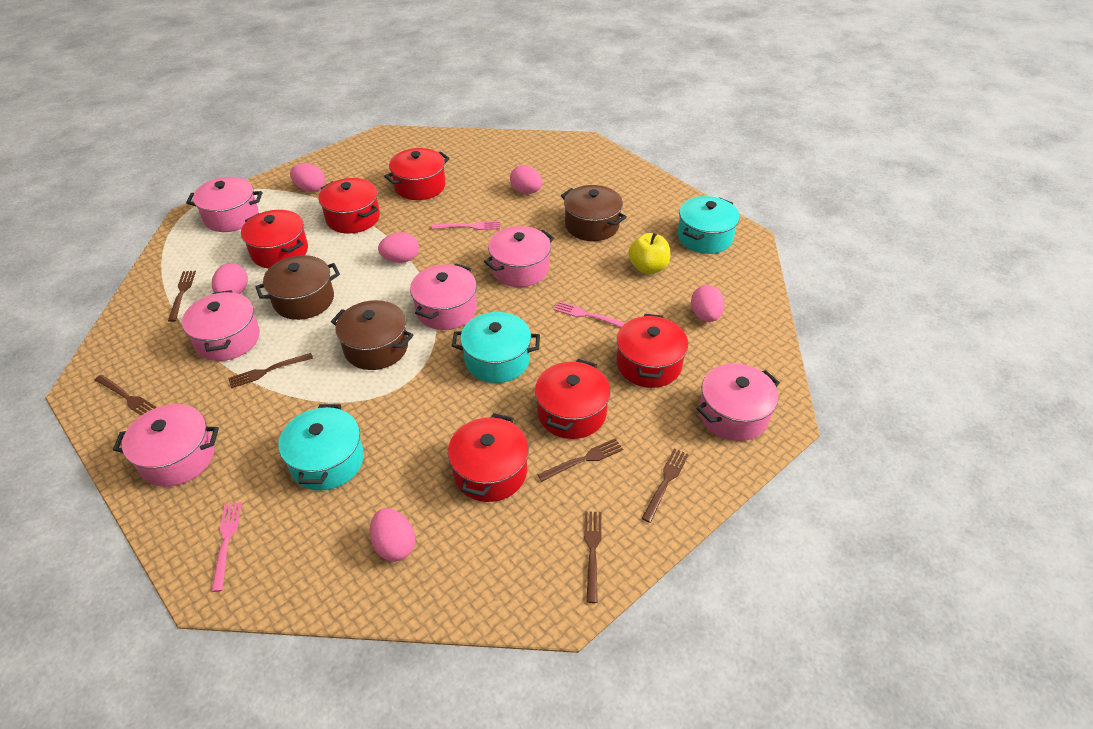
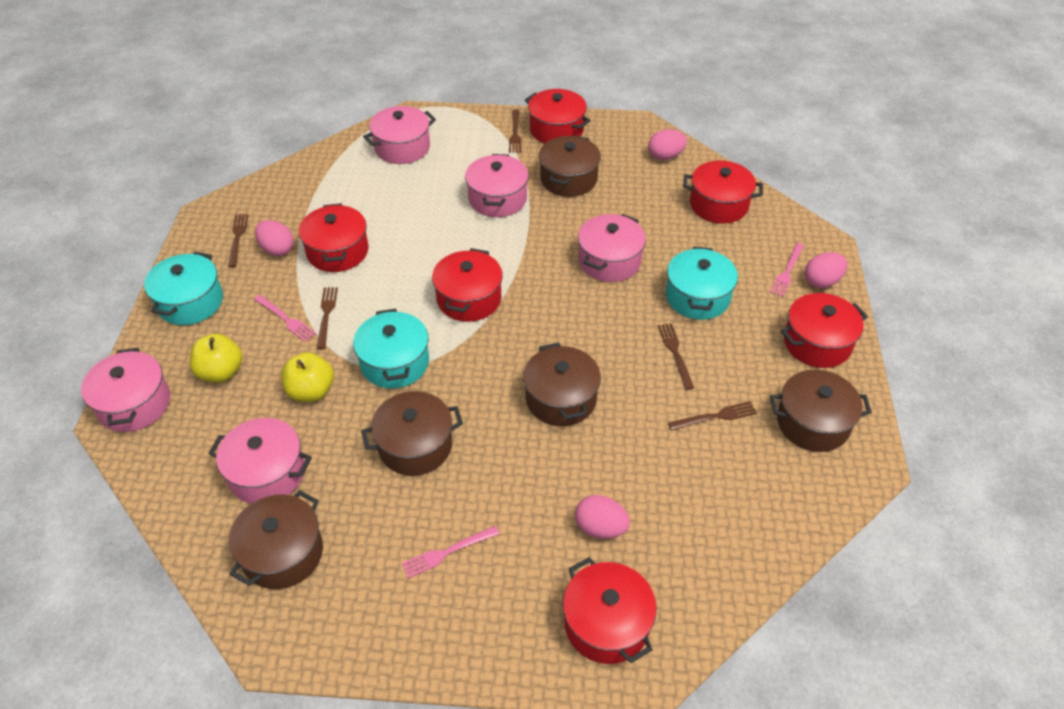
brown fork: [95,375,157,415] [168,271,196,322] [228,353,313,388] [537,438,623,482] [584,511,601,603] [641,448,689,523] = 6 -> [228,214,248,267] [317,287,338,349] [509,109,521,153] [658,323,694,390] [668,401,757,430] = 5
brown pot: [255,255,340,320] [331,300,413,370] [561,185,627,241] = 3 -> [229,490,323,589] [361,391,463,476] [523,342,601,426] [539,135,601,197] [770,370,872,452] = 5
pink egg: [212,263,248,294] [290,163,325,192] [370,508,415,562] [378,232,419,263] [510,165,542,194] [691,285,724,322] = 6 -> [255,220,294,256] [575,495,630,539] [648,129,687,160] [805,252,848,288] = 4
pink pot: [113,404,219,487] [182,290,260,361] [186,177,262,232] [410,264,477,330] [484,226,554,287] [697,363,780,441] = 6 -> [81,348,170,432] [208,418,312,504] [363,106,436,164] [465,154,529,217] [578,214,646,282] = 5
yellow apple: [628,232,670,274] = 1 -> [190,334,243,382] [281,352,334,402] = 2

